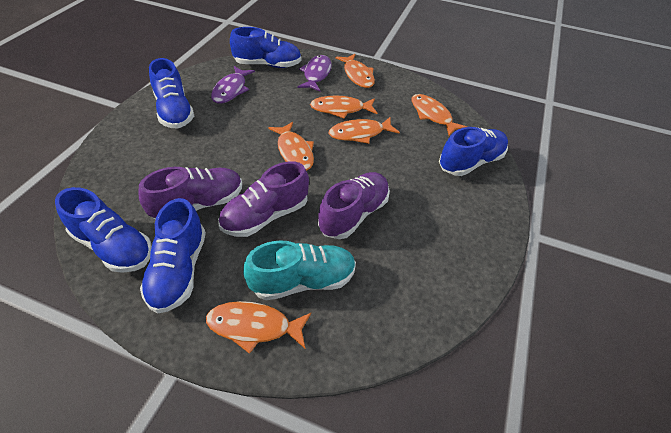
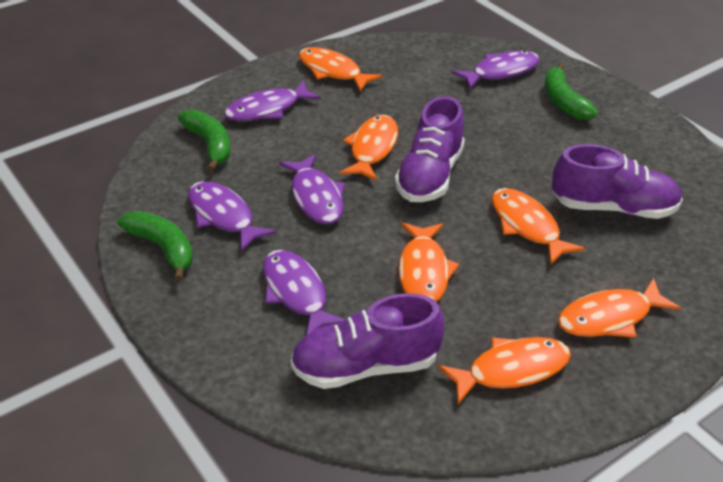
blue shoe: [55,187,152,273] [140,198,206,313] [149,58,194,128] [230,27,302,68] [439,127,508,176] = 5 -> none = 0
green banana: none = 0 -> [117,211,193,281] [178,110,231,172] [545,63,598,120] = 3
purple fish: [211,66,255,104] [298,55,332,91] = 2 -> [188,181,276,252] [224,81,321,121] [263,250,345,336] [279,154,345,224] [451,50,540,89] = 5
turquoise shoe: [243,240,356,300] = 1 -> none = 0

